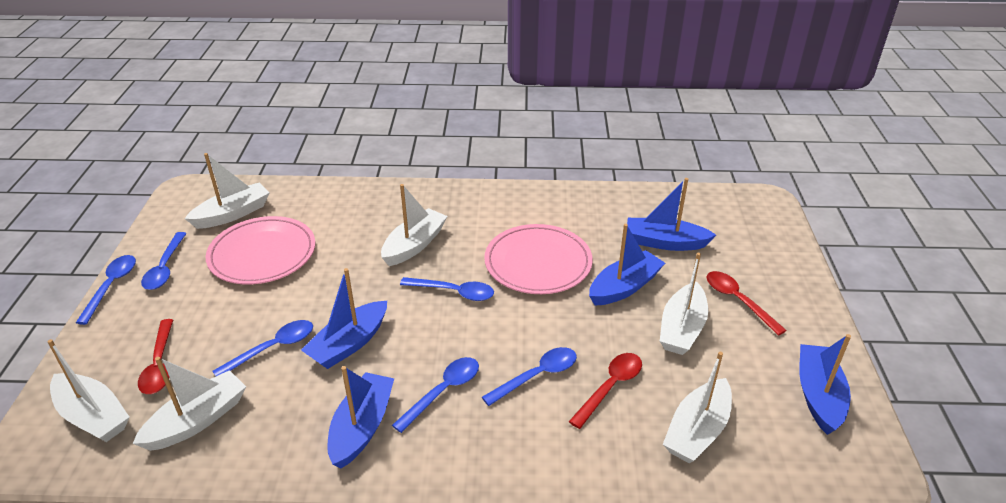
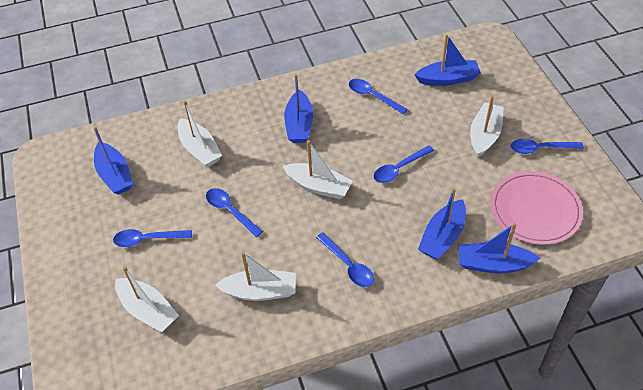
pink plate: [206,216,315,285] [484,224,593,294] = 2 -> [491,171,583,245] = 1
red spoon: [138,319,173,394] [569,353,642,429] [706,271,787,336] = 3 -> none = 0
white boat: [47,339,130,442] [132,357,246,451] [185,153,270,229] [381,184,448,266] [660,253,708,355] [663,352,732,463] = 6 -> [115,266,179,332] [178,101,222,167] [215,252,296,301] [283,140,353,199] [470,95,504,158] = 5

